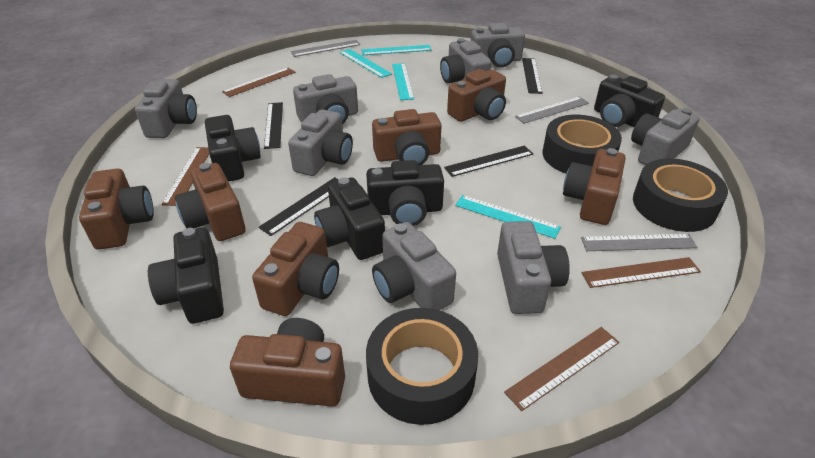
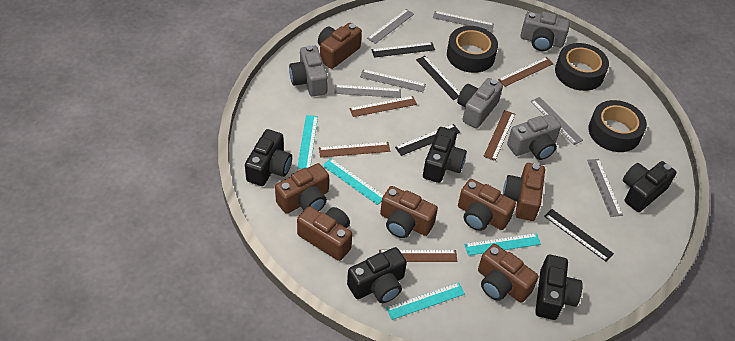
brown ruler: [161,147,209,206] [222,68,295,97] [504,327,620,411] [582,257,701,288] = 4 -> [319,142,390,158] [350,96,417,117] [379,250,457,262] [483,110,516,161] [498,57,554,87] = 5
grey camera: [135,79,197,138] [288,109,353,176] [293,74,358,124] [372,222,456,310] [440,38,491,83] [471,23,525,68] [497,221,570,314] [631,108,700,165] = 8 -> [289,45,328,96] [457,78,503,128] [507,114,561,160] [520,12,570,51] = 4
grey ruler: [291,40,360,57] [515,97,589,124] [581,234,697,251] = 3 -> [334,85,401,98] [360,69,426,92] [367,9,414,44] [433,11,494,31] [530,97,583,145] [587,159,623,217] = 6

